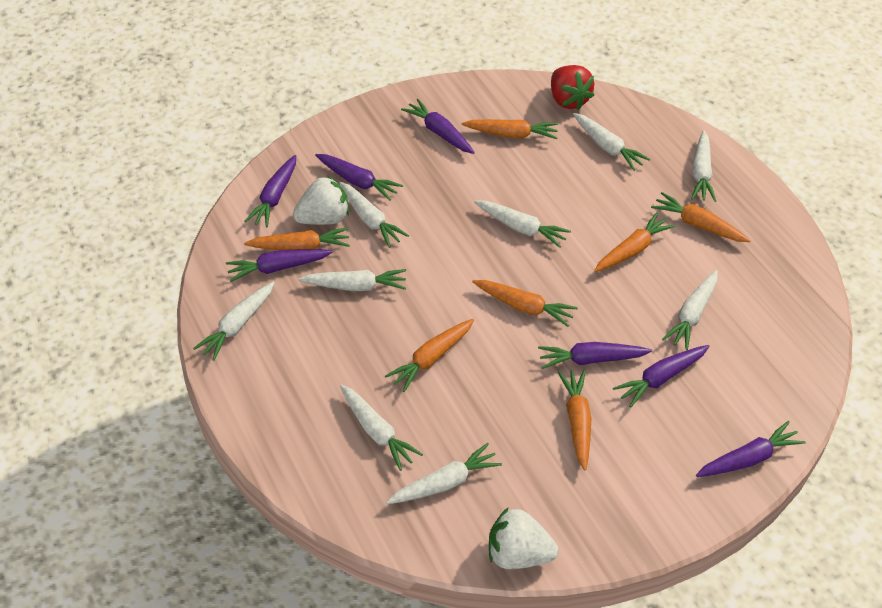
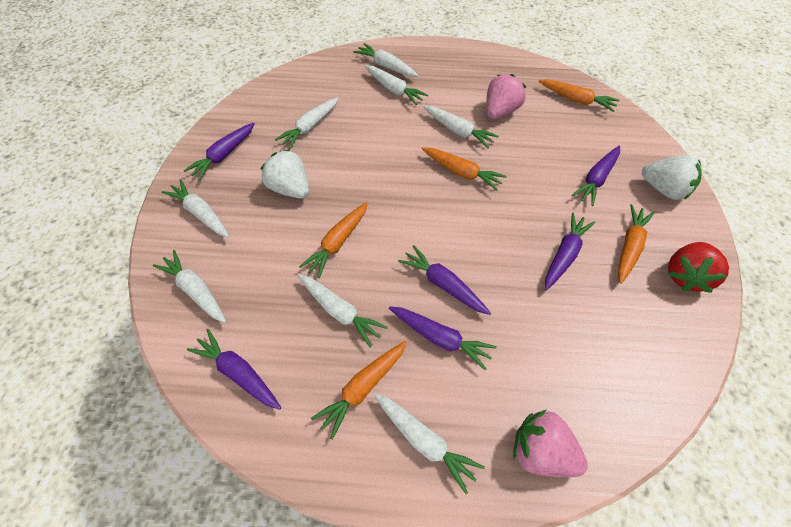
orange carrot: [244,227,350,250] [385,319,474,392] [462,119,558,139] [472,280,578,327] [558,370,591,470] [594,212,676,272] [651,192,751,242] = 7 -> [299,202,368,278] [311,341,407,440] [422,147,507,191] [538,79,620,112] [618,204,655,284] = 5
pink strawberry: none = 0 -> [486,74,526,119] [513,409,588,477] = 2
purple carrot: [226,249,333,282] [244,155,296,227] [315,154,403,201] [401,99,475,154] [538,342,652,369] [613,345,709,408] [696,421,806,477] = 7 -> [184,122,255,180] [187,329,281,410] [389,306,497,370] [398,245,491,315] [545,212,595,291] [571,146,620,206] = 6
white carrot: [193,282,275,361] [299,269,406,291] [339,182,409,248] [340,385,423,471] [386,443,502,504] [474,200,571,248] [573,113,650,171] [662,270,718,350] [691,130,716,202] = 9 -> [153,250,226,323] [162,179,229,237] [275,97,339,149] [298,274,388,347] [353,43,419,77] [365,65,428,105] [374,394,485,494] [423,106,499,148] = 8

